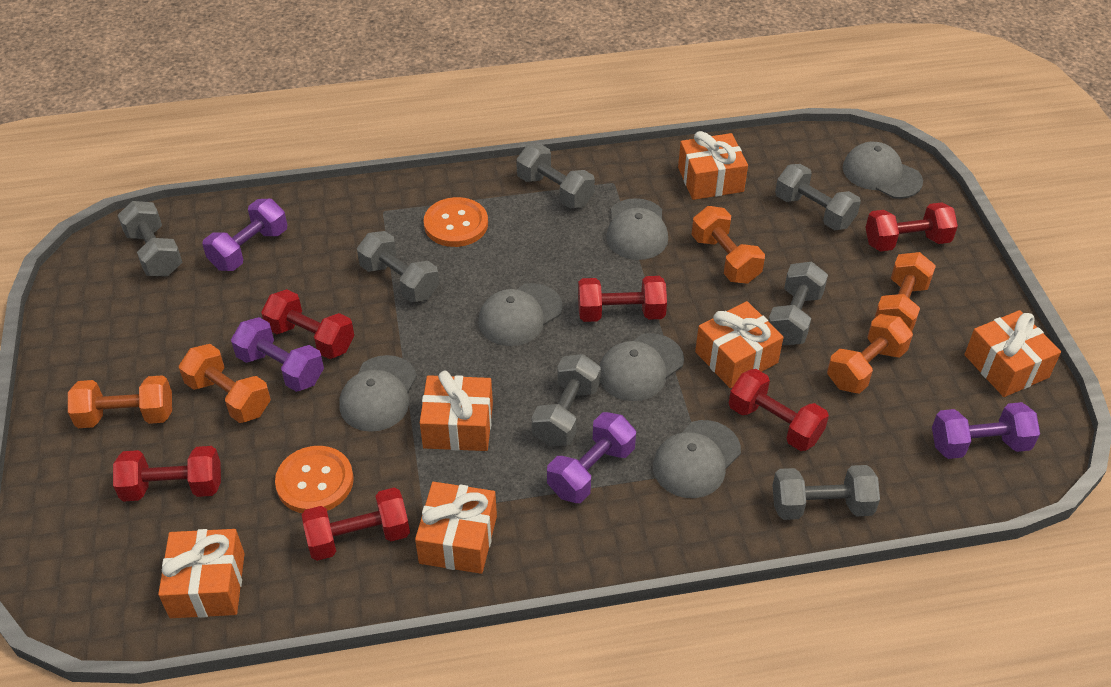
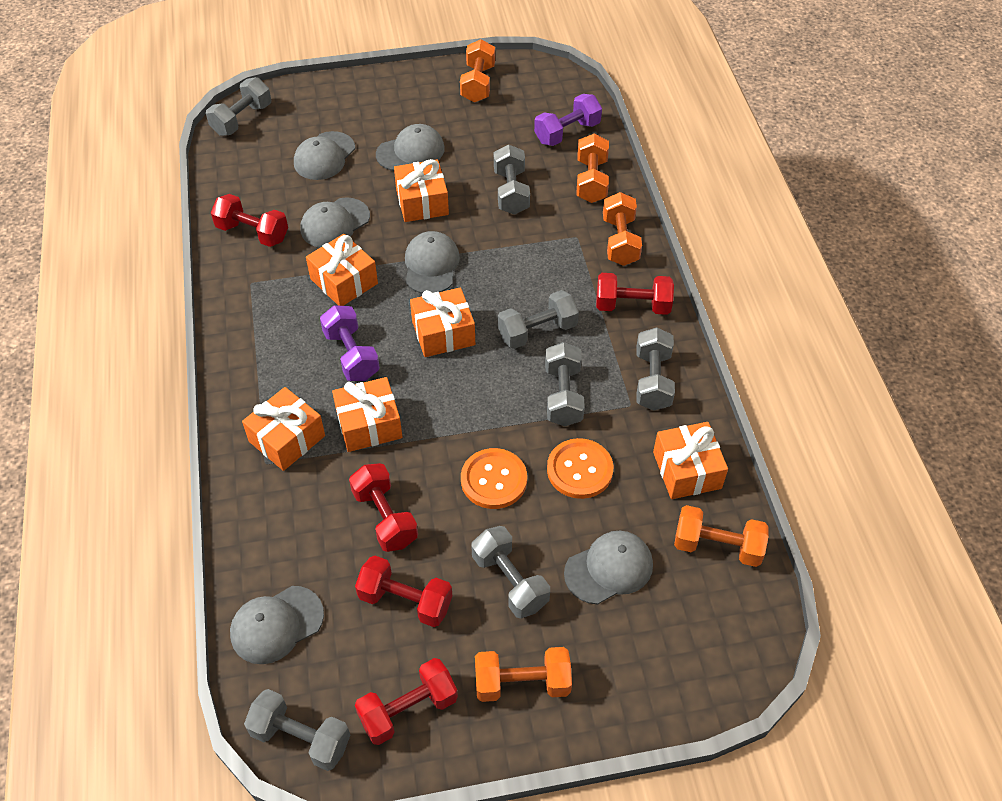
purple dumbbell: [202,199,287,271] [231,317,324,392] [547,412,636,503] [932,402,1040,459] = 4 -> [320,305,380,381] [534,94,602,146] = 2
red dumbbell: [113,446,221,502] [261,289,354,359] [302,488,410,561] [578,276,667,322] [729,369,829,451] [865,202,958,252] = 6 -> [211,194,288,247] [349,463,418,552] [355,555,452,627] [355,658,458,745] [596,273,674,315] = 5

